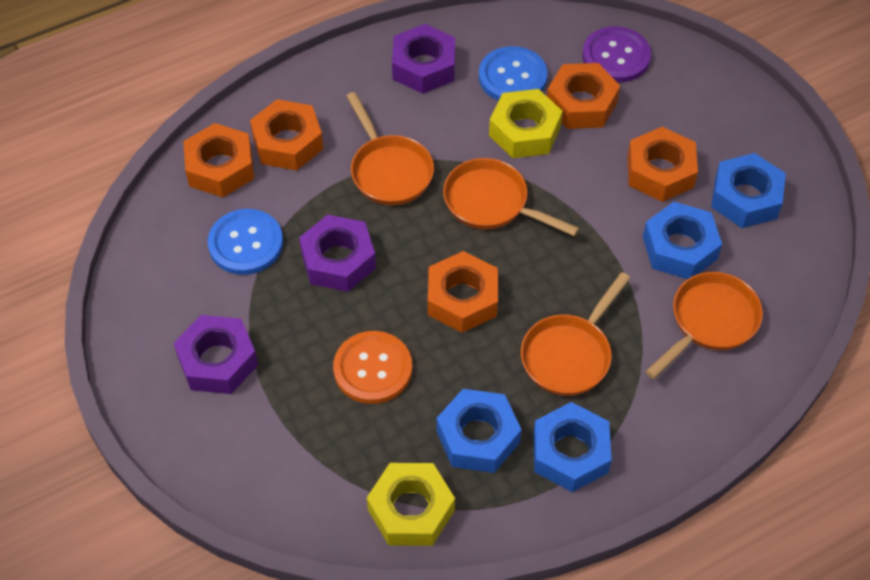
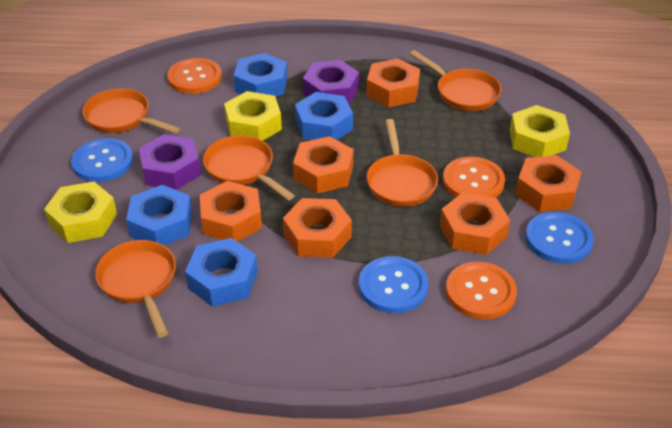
blue button: [208,209,283,275] [479,46,548,101] = 2 -> [71,138,133,182] [359,256,429,313] [525,212,594,264] = 3
orange button: [333,331,412,404] = 1 -> [167,58,222,94] [443,157,505,198] [446,262,517,320] = 3
orange nut: [183,123,254,197] [250,99,323,171] [428,251,498,333] [547,63,620,129] [627,127,698,202] = 5 -> [200,181,262,242] [283,198,352,258] [293,136,354,194] [366,59,420,107] [440,192,510,255] [515,155,582,212] = 6
orange pan: [346,92,434,205] [443,158,579,236] [521,272,630,396] [645,272,763,379] = 4 -> [82,88,180,134] [95,240,176,338] [203,135,295,200] [367,119,438,207] [410,50,502,111] = 5
purple button: [582,26,651,83] = 1 -> none = 0
purple nut: [174,315,258,394] [299,214,376,292] [392,24,455,94] = 3 -> [139,134,201,190] [303,60,359,104] = 2
yellow nut: [367,463,455,546] [489,89,563,158] = 2 -> [44,182,117,243] [224,91,282,141] [510,105,570,157] = 3

